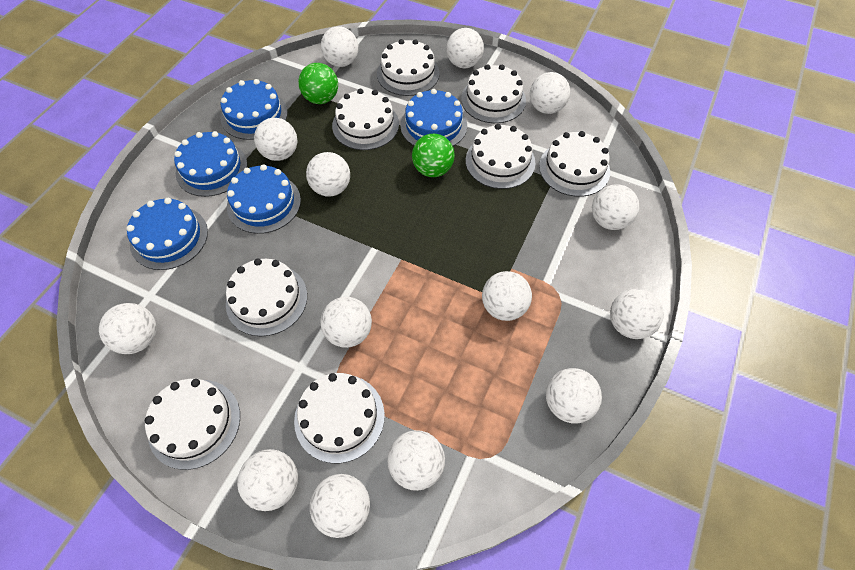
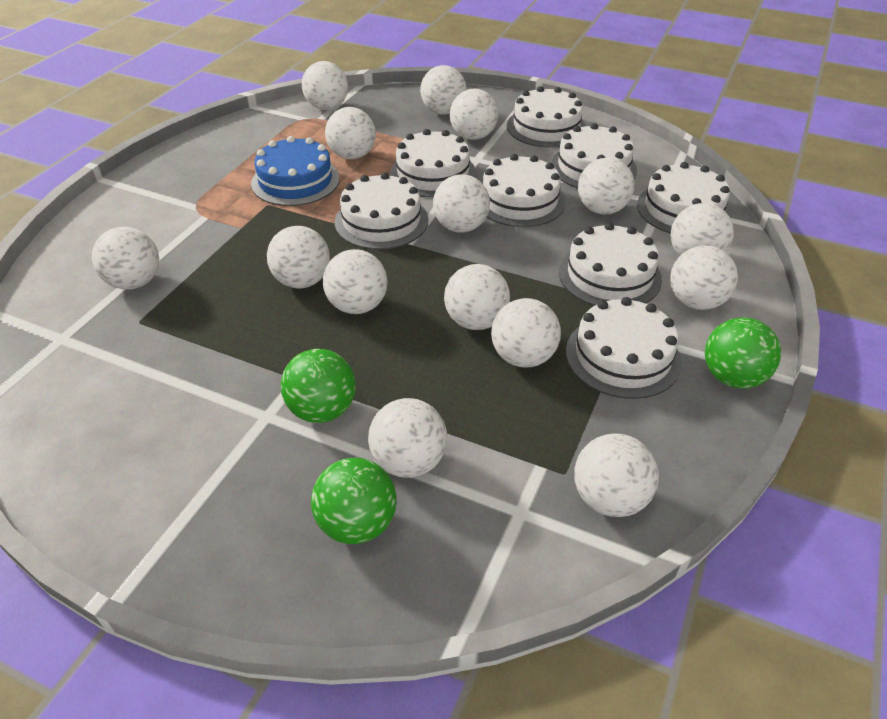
blue cake: [126,198,208,270] [174,131,247,197] [220,79,288,140] [227,164,301,234] [400,89,467,146] = 5 -> [251,136,340,206] = 1
green ball: [298,63,338,104] [412,134,455,177] = 2 -> [281,349,356,423] [311,458,397,544] [705,317,781,389] = 3
white ball: [99,303,156,354] [237,449,298,511] [254,118,298,161] [306,152,350,197] [310,474,370,538] [320,297,372,348] [321,26,358,67] [387,430,445,491] [446,28,484,68] [482,271,532,321] [530,72,570,114] [546,368,602,424] [592,184,639,230] [610,289,664,339] = 14 -> [92,227,159,290] [267,226,330,288] [302,61,348,110] [323,249,388,314] [325,107,376,159] [368,398,447,478] [420,65,467,115] [433,174,490,233] [444,264,510,330] [450,89,498,140] [491,298,561,368] [574,433,659,517] [578,158,635,214] [670,245,738,310] [671,203,734,255] = 15

